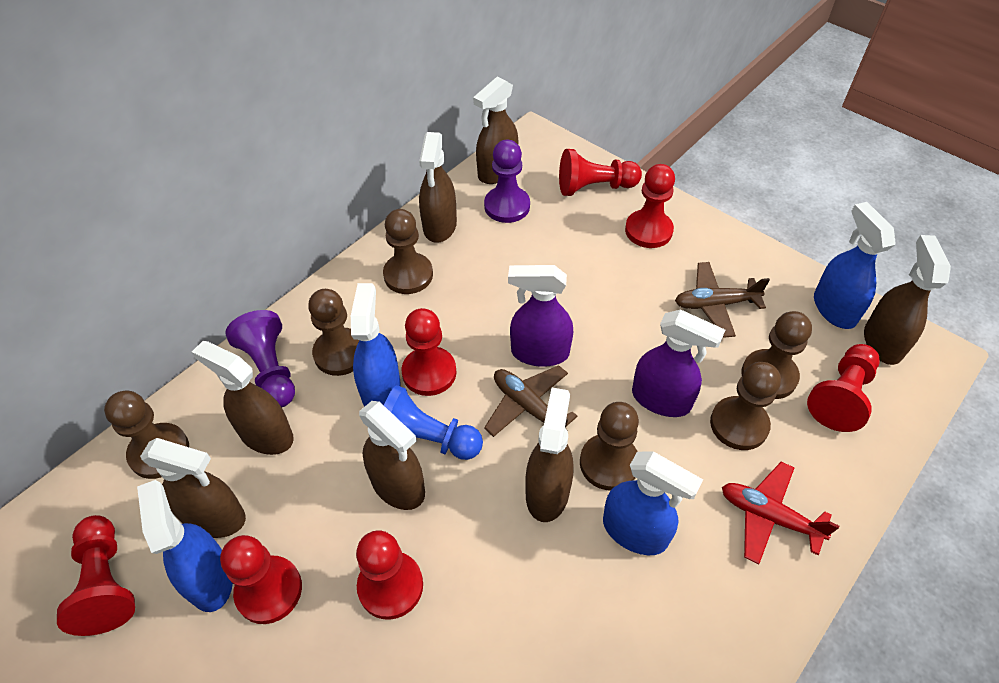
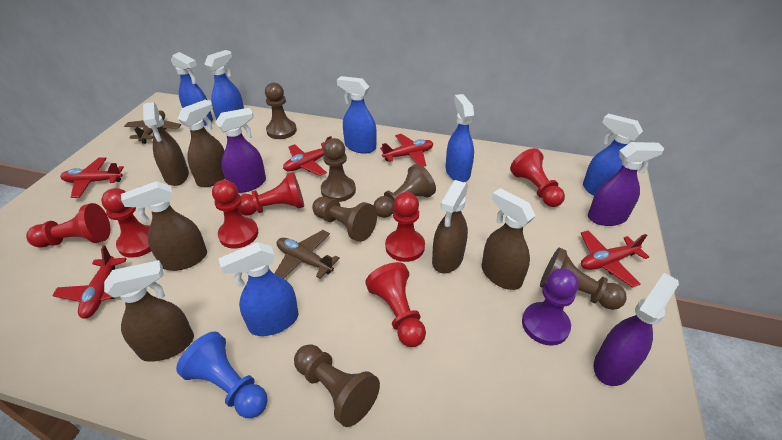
blue spray bottle: [137,480,233,612] [351,283,401,407] [603,451,703,555] [814,202,895,329] = 4 -> [171,52,213,126] [204,50,244,120] [218,242,299,336] [337,76,377,154] [446,94,474,182] [583,113,643,196] = 6
brown spray bottle: [140,438,246,538] [192,341,294,455] [359,401,425,510] [419,132,457,243] [473,76,518,184] [525,388,574,522] [864,235,951,365] = 7 -> [104,260,194,362] [121,181,207,271] [143,102,189,186] [178,100,225,187] [432,180,468,274] [482,188,535,290] = 6
purple pawn: [225,310,295,407] [484,140,530,223] = 2 -> [522,268,579,346] = 1
purple spray bottle: [508,265,573,367] [632,309,725,417] = 2 -> [215,108,266,193] [588,142,665,226] [594,273,679,386] = 3
red plane: [722,462,839,564] = 1 -> [52,245,127,319] [60,157,124,198] [283,136,332,176] [380,134,434,167] [580,231,649,288] = 5

